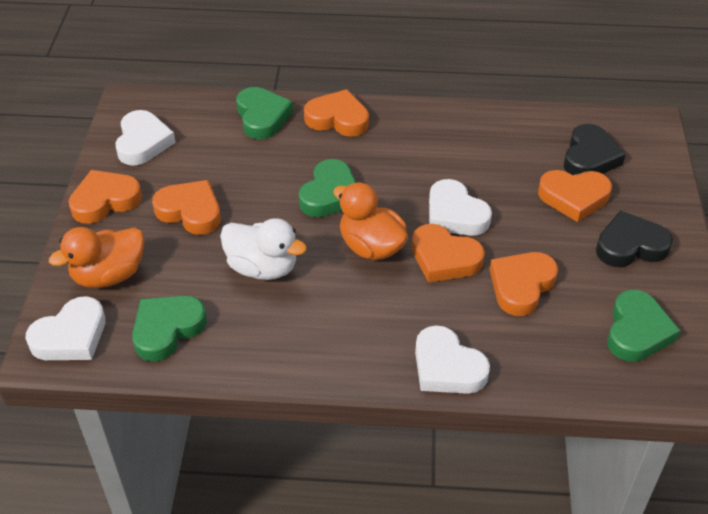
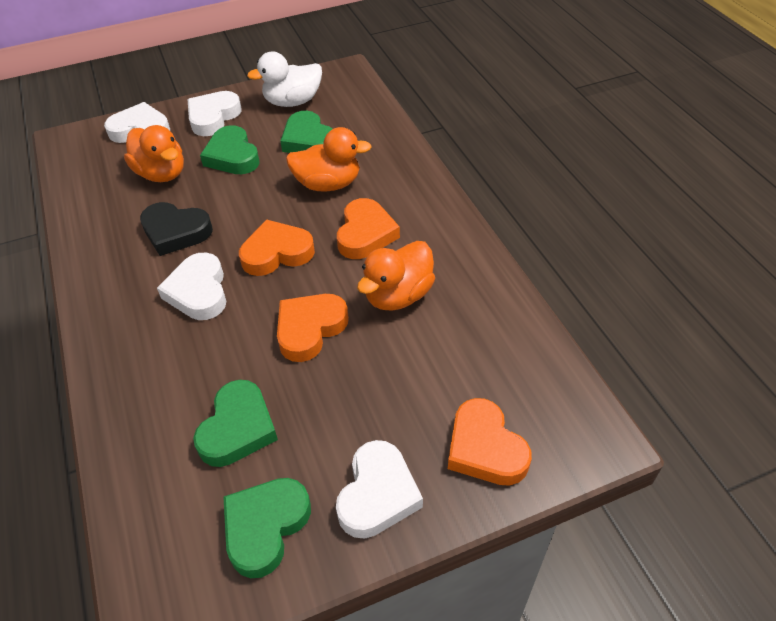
black heart: [564,124,626,175] [596,210,673,267] = 2 -> [140,202,213,256] = 1
orange duck: [49,227,144,288] [333,182,408,260] = 2 -> [124,125,184,182] [286,127,372,192] [357,241,435,311] = 3
orange heart: [69,170,142,224] [152,180,221,235] [304,89,369,137] [412,224,485,282] [490,252,558,316] [538,170,612,222] = 6 -> [239,219,315,276] [277,294,349,362] [337,198,400,259] [448,398,532,486] = 4

